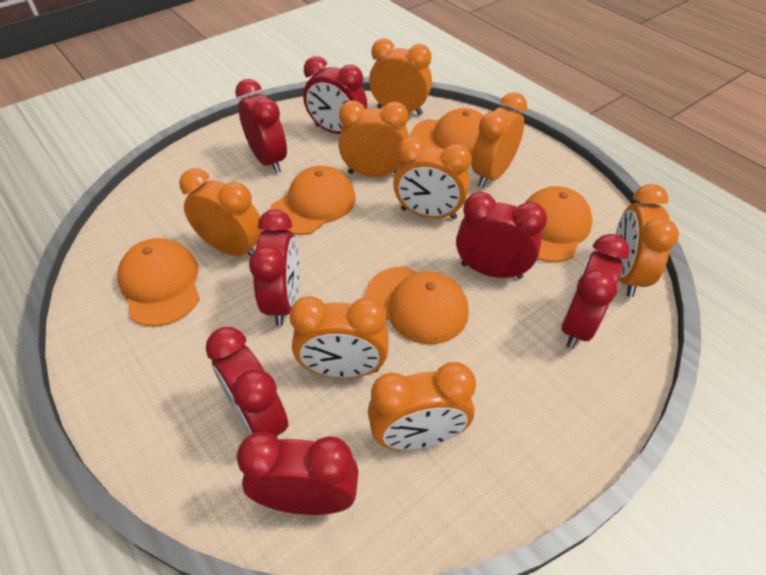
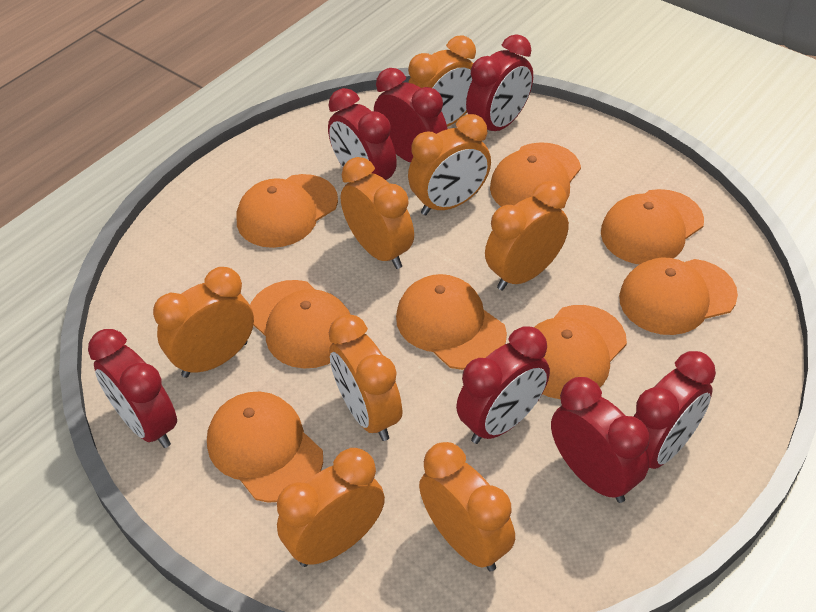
orange cap: [117,238,200,326] [270,166,356,235] [365,267,469,344] [411,108,484,158] [525,186,593,262] = 5 -> [207,391,323,503] [236,174,338,248] [250,280,350,369] [396,274,507,370] [490,142,581,207] [534,305,627,399] [601,189,704,264] [619,258,738,335] = 8

